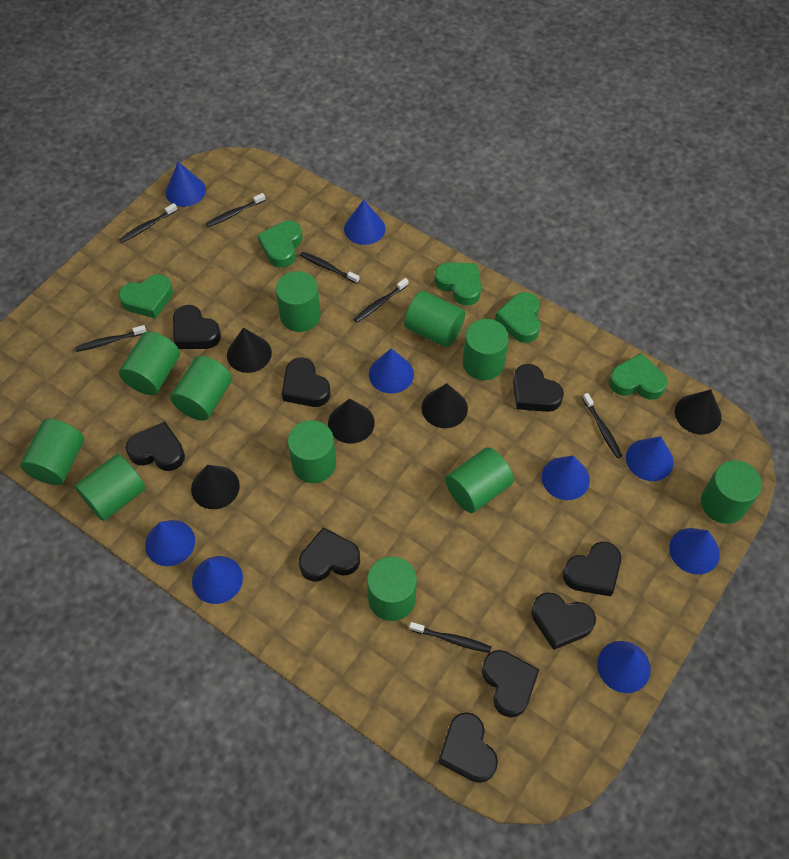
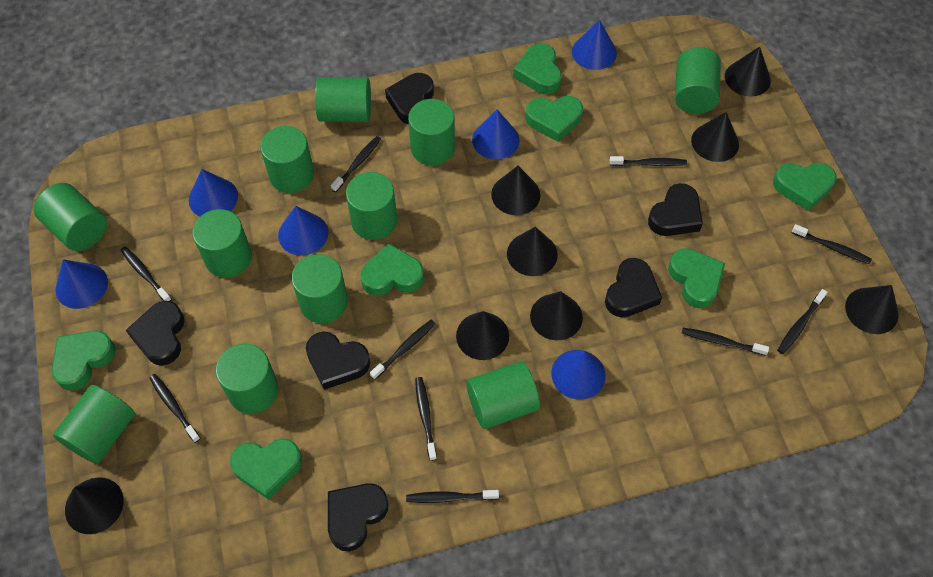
black cone: [191,465,240,509] [227,327,272,373] [328,398,375,444] [422,383,468,428] [675,389,722,434] = 5 -> [65,477,124,534] [456,311,509,360] [491,166,540,215] [507,227,558,276] [530,291,583,340] [691,112,739,162] [725,46,771,97] [845,285,899,334] = 8
black heart: [126,421,185,471] [173,305,221,349] [282,357,330,407] [299,528,360,581] [438,712,498,783] [482,650,539,718] [513,364,564,412] [532,592,596,650] [563,541,621,596] = 9 -> [126,301,185,366] [306,332,370,390] [328,483,389,551] [385,73,434,125] [605,258,662,317] [648,183,703,236] = 6
black toothbrush: [75,325,147,352] [119,203,177,243] [206,193,265,227] [300,252,360,284] [354,278,409,322] [409,622,491,653] [582,393,622,458] = 7 -> [121,246,172,301] [150,374,201,443] [331,136,381,192] [370,320,436,380] [406,490,499,503] [415,377,437,461] [610,156,687,166] [682,328,769,356] [777,289,828,354] [792,224,872,264] = 10
blue cone: [145,520,195,566] [165,162,206,207] [192,556,243,604] [344,200,386,245] [369,348,414,394] [542,455,590,500] [597,641,651,693] [626,436,674,481] [669,528,720,575] = 9 -> [56,259,108,309] [189,169,238,216] [278,206,328,256] [472,110,520,159] [551,350,606,400] [572,20,617,70] = 6
green heart: [118,274,173,319] [258,221,303,268] [434,262,481,306] [495,292,541,343] [609,353,668,400] = 5 -> [51,331,116,391] [230,438,302,500] [360,243,424,296] [513,43,562,94] [526,96,583,142] [668,248,725,308] [773,163,836,211] = 7

